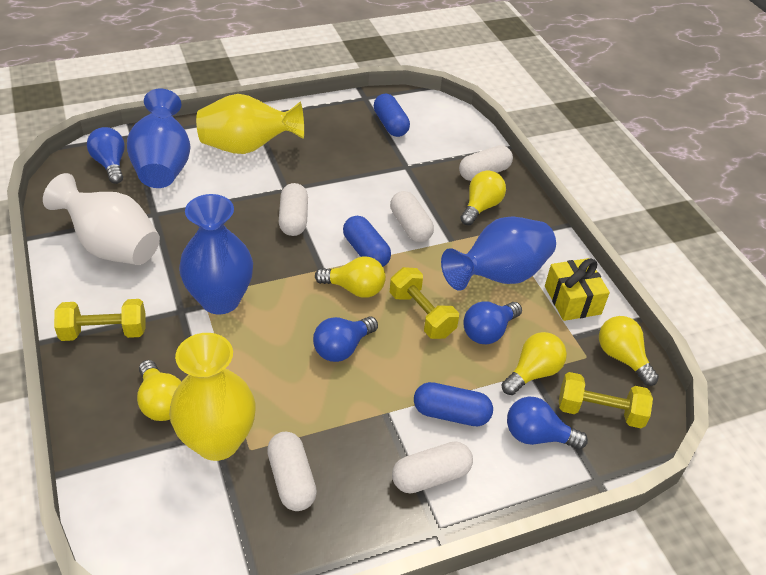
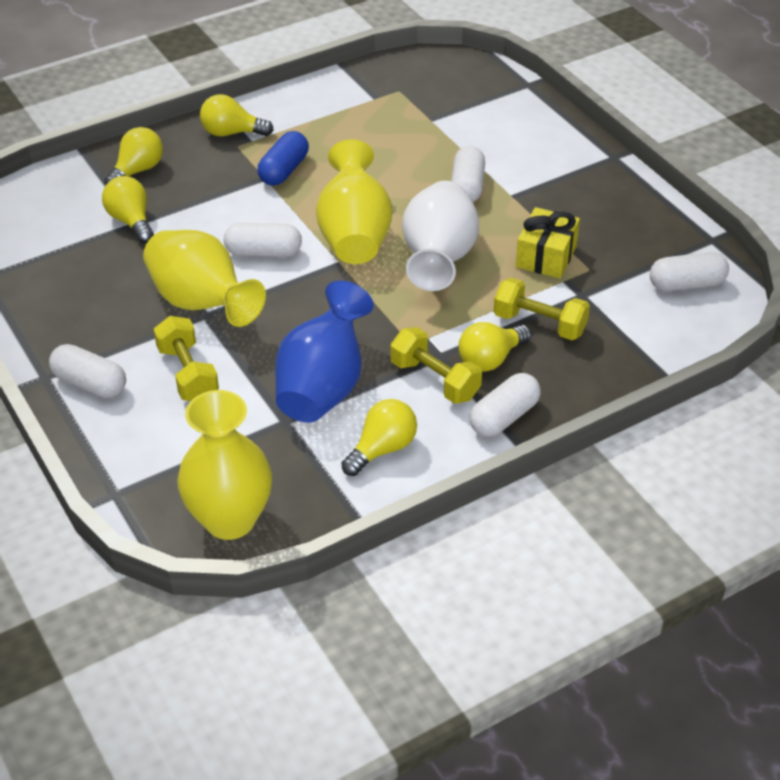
blue capsule: [343,216,391,267] [374,94,410,137] [414,382,493,426] = 3 -> [257,131,309,186] = 1
blue light bulb: [87,127,125,184] [313,316,378,362] [463,301,522,344] [507,397,588,449] = 4 -> none = 0
blue vase: [127,89,191,188] [179,194,253,314] [441,217,556,291] = 3 -> [275,281,374,423] = 1
yellow vase: [169,333,256,461] [196,94,304,154] = 2 -> [143,230,266,327] [177,390,272,540] [316,139,392,264] = 3

